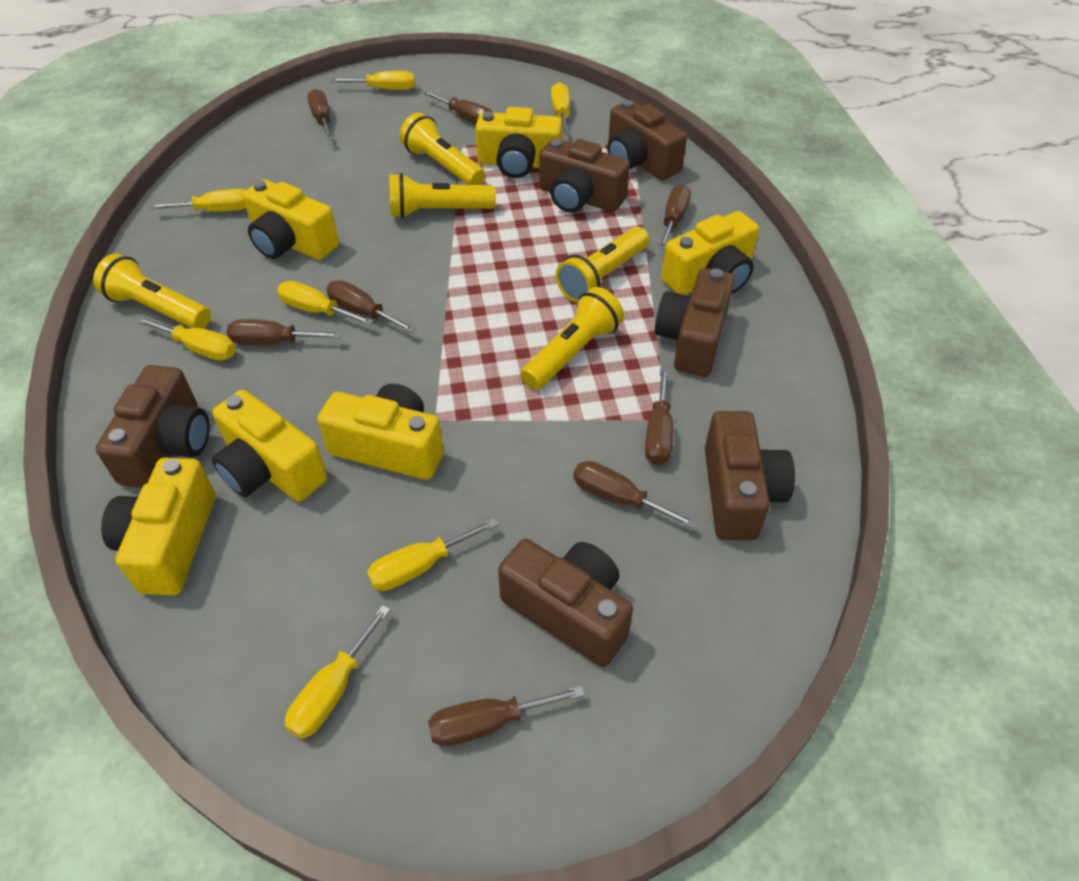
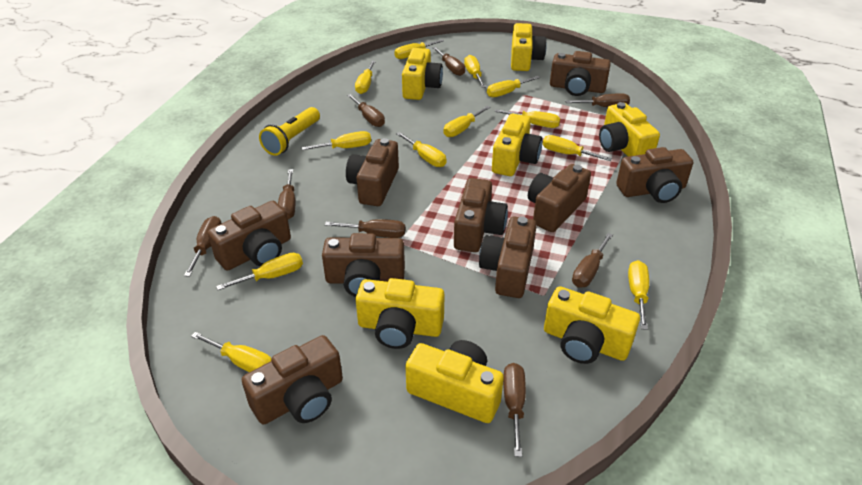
brown camera: [95,365,209,488] [498,539,633,667] [540,138,630,213] [607,100,687,180] [655,268,735,377] [705,411,795,540] = 6 -> [208,201,291,271] [242,335,343,425] [322,233,405,297] [346,138,399,206] [454,178,508,252] [479,217,537,298] [528,164,591,232] [550,51,611,96] [616,147,693,203] = 9
yellow camera: [101,457,216,596] [212,390,327,502] [243,179,339,260] [318,384,444,480] [475,107,563,178] [661,211,759,295] = 6 -> [356,278,445,349] [402,48,443,100] [405,340,504,423] [492,114,543,176] [511,23,547,71] [544,286,640,364] [599,102,660,156] = 7
yellow flashlight: [93,254,211,329] [389,173,496,218] [399,112,485,185] [521,287,624,390] [556,227,649,303] = 5 -> [259,107,320,156] = 1
yellow screwdriver: [136,317,236,361] [150,189,246,212] [277,281,374,325] [285,605,391,739] [331,71,415,90] [367,518,498,591] [551,82,570,135] = 7 -> [191,332,271,372] [216,253,303,290] [302,131,371,150] [355,61,376,94] [394,39,444,59] [396,132,446,167] [444,106,491,137] [464,55,486,88] [487,76,540,97] [495,109,560,128] [543,135,612,161] [628,260,649,330] = 12

